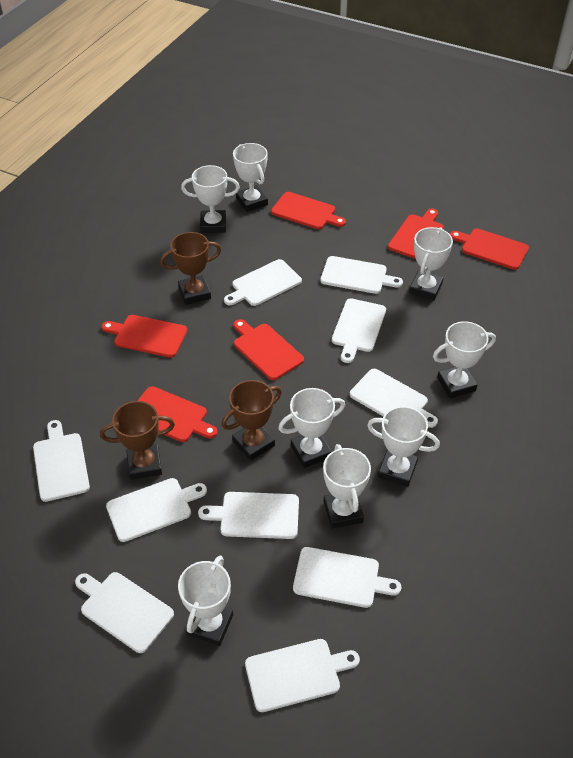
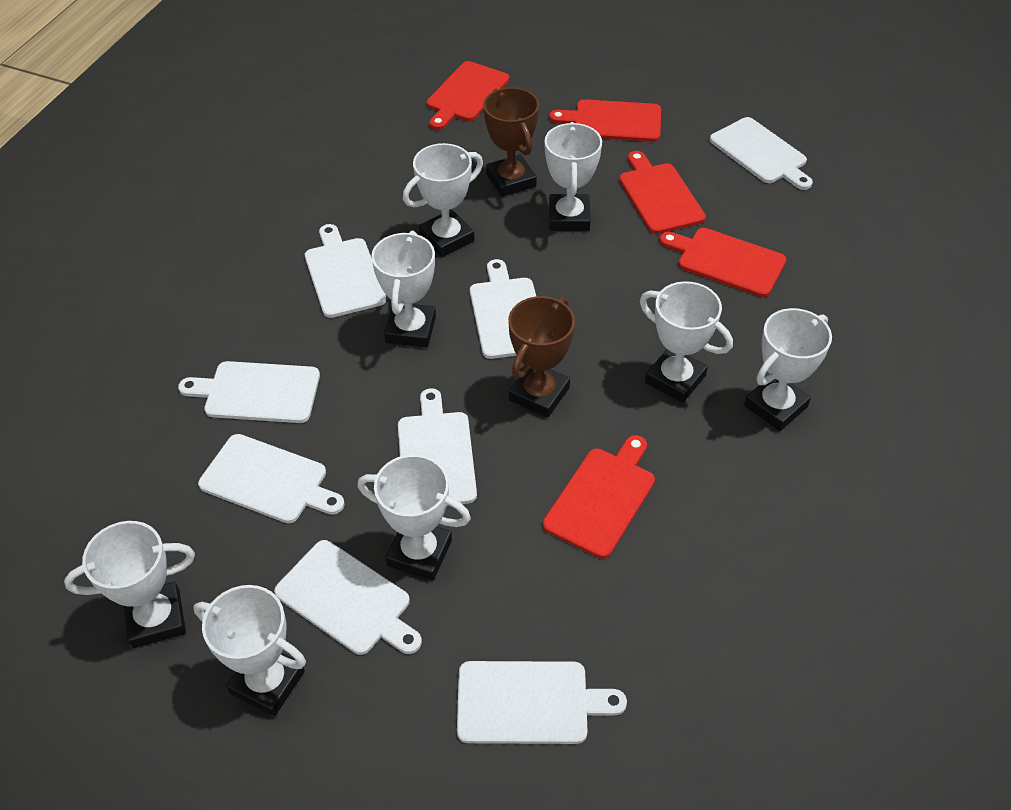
brown trophy: [100,401,175,480] [160,232,221,305] [222,380,282,461] = 3 -> [483,87,539,197] [508,296,575,418] = 2
red cutting board: [101,315,187,358] [137,386,218,442] [234,319,304,380] [271,192,346,229] [388,208,444,259] [450,228,529,270] = 6 -> [426,61,510,130] [543,435,655,559] [549,99,661,142] [619,151,706,234] [659,228,786,297] = 5
white cutting board: [33,420,90,502] [75,572,174,653] [106,478,207,542] [198,492,299,539] [224,259,302,306] [245,639,360,712] [293,547,401,608] [320,256,403,294] [332,298,386,363] [350,369,438,428] = 10 -> [178,361,320,423] [198,434,345,523] [274,540,422,655] [305,224,386,318] [398,388,477,506] [457,661,627,744] [470,259,536,359] [710,117,813,190] = 8

